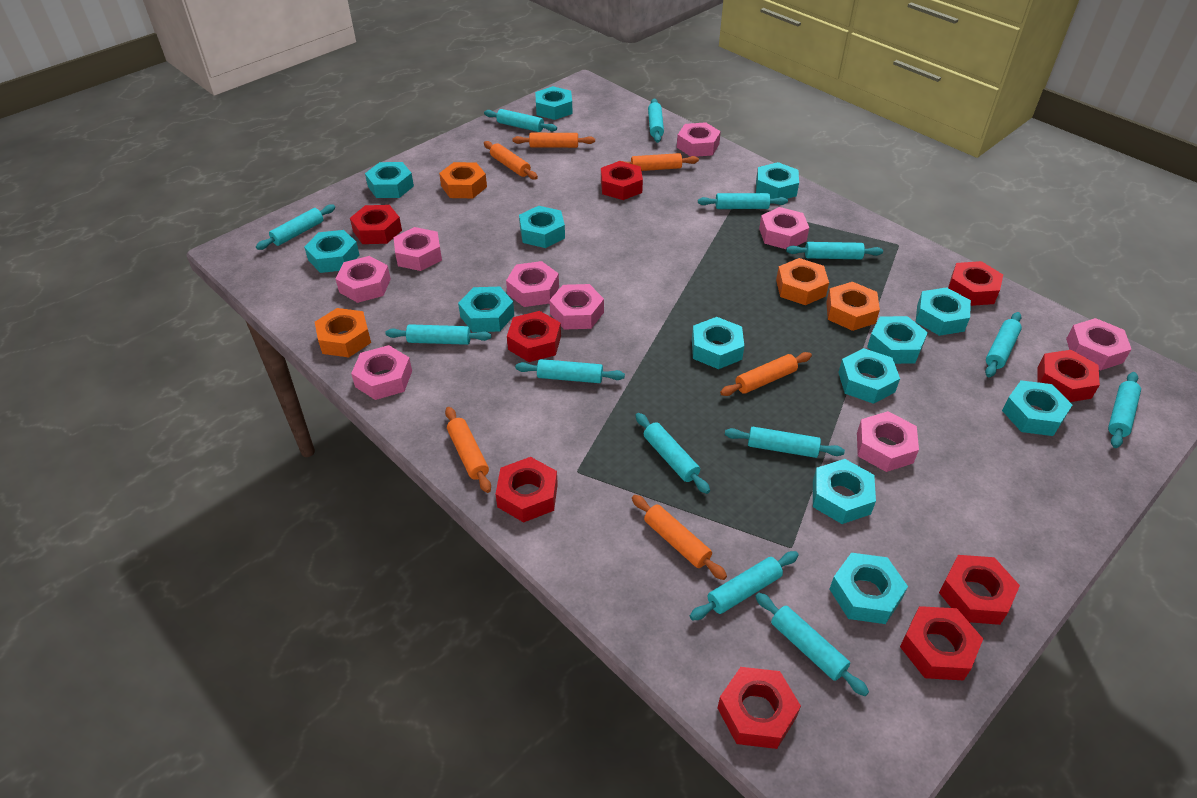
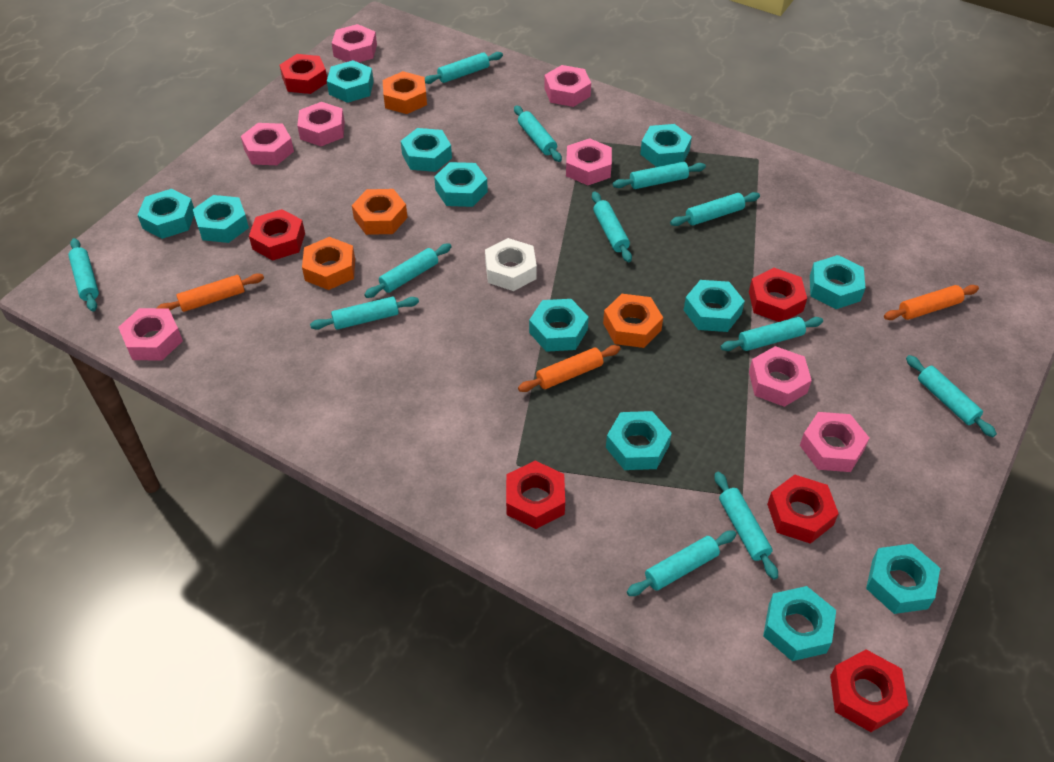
orange rolling pin: [445,407,491,493] [484,141,538,180] [513,133,595,148] [617,153,699,171] [632,495,727,580] [720,352,812,396] = 6 -> [157,273,264,312] [518,345,621,392] [884,285,979,320] = 3
pink nut: [336,256,391,303] [351,345,412,400] [393,227,442,271] [506,261,559,307] [549,284,604,330] [677,122,721,157] [759,207,809,249] [857,411,919,472] [1066,318,1132,370] = 9 -> [118,308,183,361] [241,123,294,165] [297,102,345,146] [332,24,377,62] [544,65,591,107] [566,138,612,185] [749,346,812,407] [800,412,869,472] = 8
red nut: [350,205,402,244] [496,457,558,523] [507,311,561,362] [601,161,643,200] [718,667,801,749] [900,606,983,681] [939,555,1020,625] [948,261,1003,306] [1038,350,1100,402] = 9 -> [249,209,305,261] [280,54,327,94] [506,461,565,529] [749,268,807,322] [767,475,839,544] [830,650,908,732] = 6
turquoise nut: [304,230,359,273] [365,162,414,198] [458,287,514,332] [519,206,565,248] [535,86,573,120] [692,317,744,369] [756,162,799,199] [813,459,876,524] [830,553,908,624] [838,348,900,404] [867,316,928,364] [916,287,971,336] [1002,380,1072,436] = 13 -> [138,189,194,239] [193,195,249,243] [327,60,374,103] [401,128,452,172] [434,162,488,207] [529,299,589,352] [606,411,672,470] [640,124,692,167] [684,280,745,332] [763,586,836,661] [810,255,865,309] [866,544,940,614] = 12
turquoise rolling pin: [256,204,335,250] [386,324,491,345] [484,109,557,132] [515,359,625,383] [635,413,710,494] [648,99,664,143] [690,551,799,620] [698,193,788,209] [725,427,845,458] [755,593,869,696] [786,242,883,259] [985,312,1022,377] [1108,372,1141,448] = 13 -> [68,238,99,312] [310,296,419,330] [364,243,452,298] [425,52,503,84] [514,105,562,162] [592,191,632,262] [612,162,706,189] [627,531,737,596] [670,192,760,226] [715,472,778,580] [720,317,823,351] [906,355,997,437] = 12
white nut: none = 0 -> [485,238,537,291] = 1

